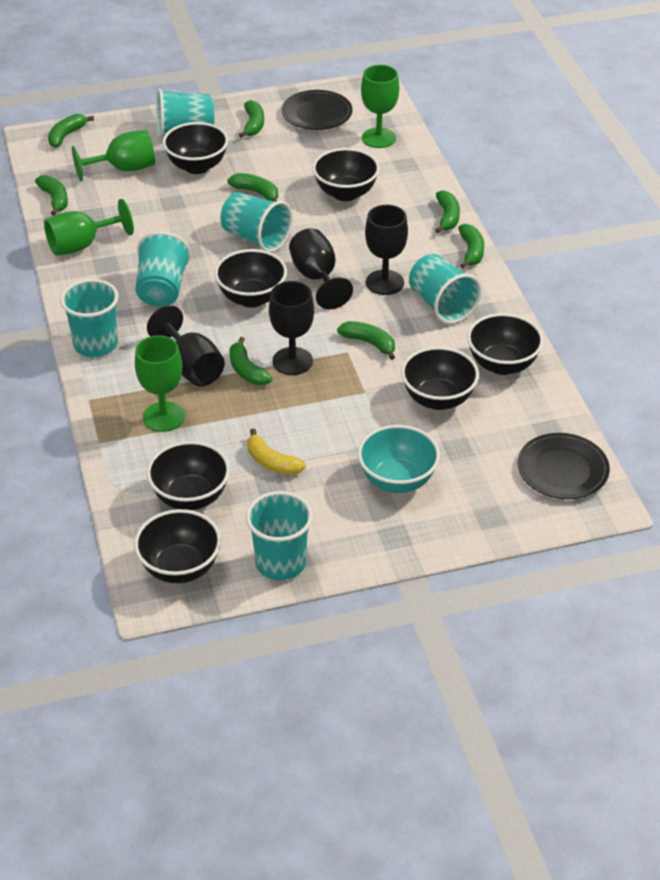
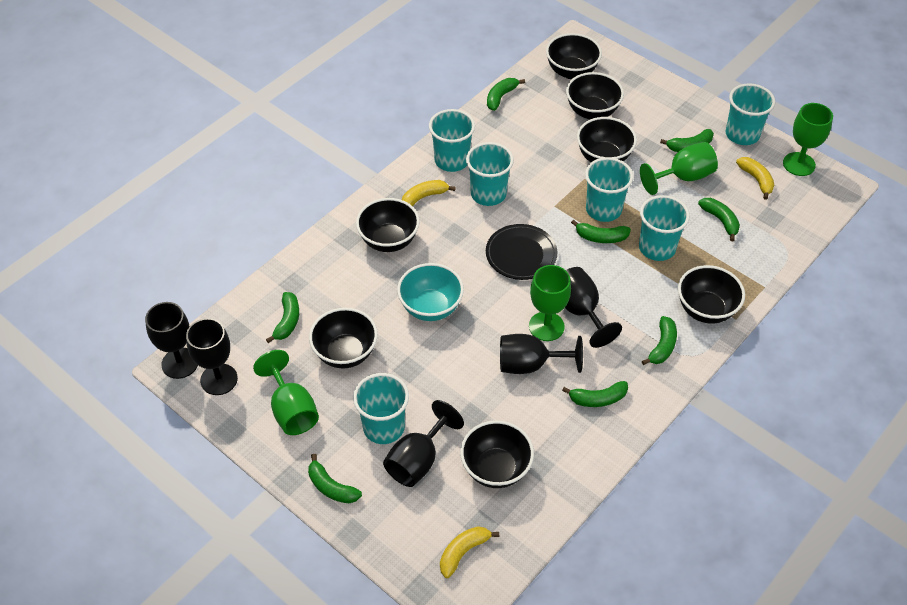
black goblet: [147,305,225,386] [269,281,314,375] [289,228,353,309] [365,205,408,295] = 4 -> [145,302,198,379] [186,318,238,395] [383,400,464,487] [500,334,583,374] [565,267,622,348] = 5
black plate: [282,90,352,130] [517,433,610,499] = 2 -> [486,224,557,280] = 1
yellow banana: [247,428,306,475] = 1 -> [402,180,456,206] [440,526,499,578] [736,157,774,200] = 3

